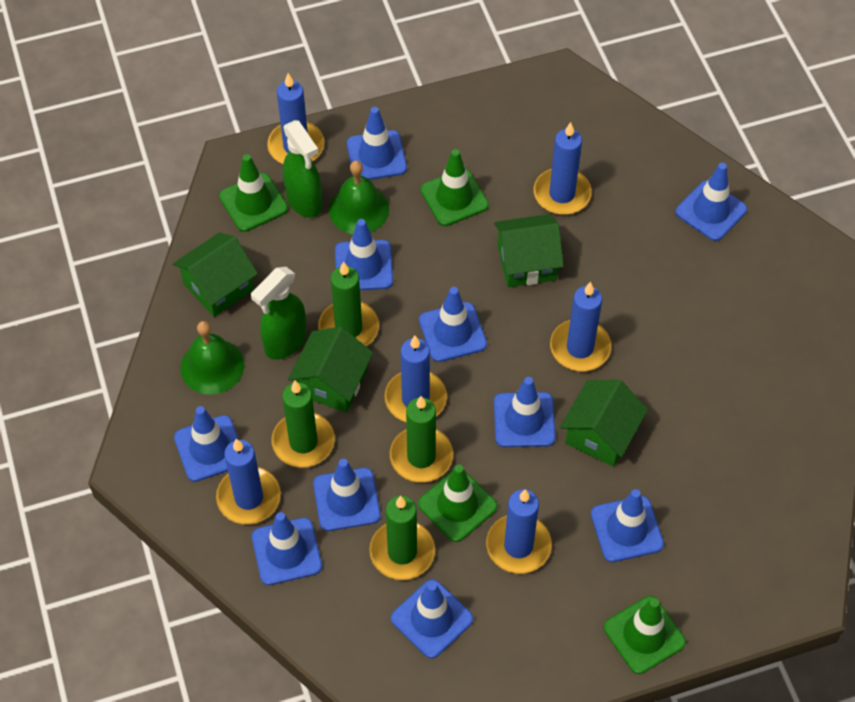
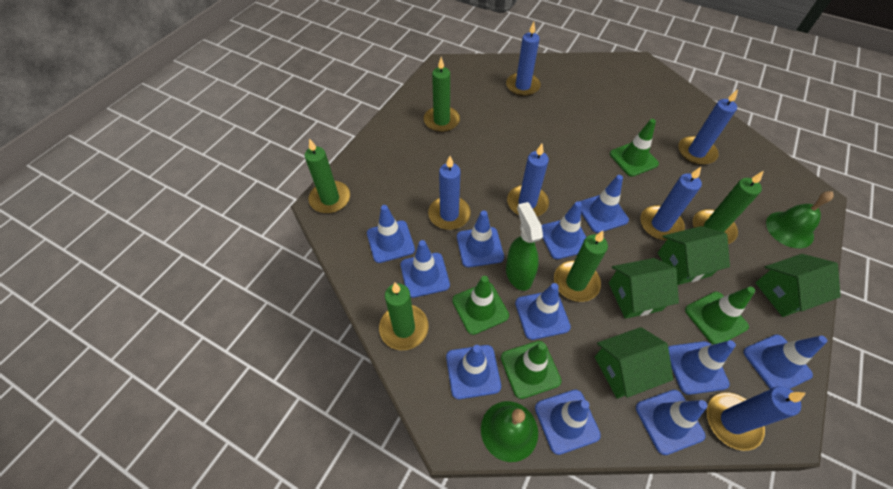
blue traffic cone: [174,406,239,482] [252,512,322,585] [313,459,381,531] [335,219,393,290] [347,107,407,180] [391,579,473,659] [419,287,487,362] [494,377,556,447] [591,489,664,562] [675,163,747,241] = 10 -> [367,205,415,263] [400,240,450,298] [446,345,501,399] [457,210,504,267] [515,283,571,340] [535,390,601,455] [542,201,586,259] [579,175,629,233] [636,390,708,455] [668,340,736,395] [743,335,827,389] = 11
green candle: [272,381,335,468] [318,262,379,346] [369,496,435,580] [390,396,453,483] = 4 -> [304,138,350,213] [379,283,429,350] [424,57,460,132] [554,231,608,302] [693,171,764,244] = 5
green spray bottle: [251,267,307,360] [283,120,322,218] = 2 -> [506,202,543,291] = 1

